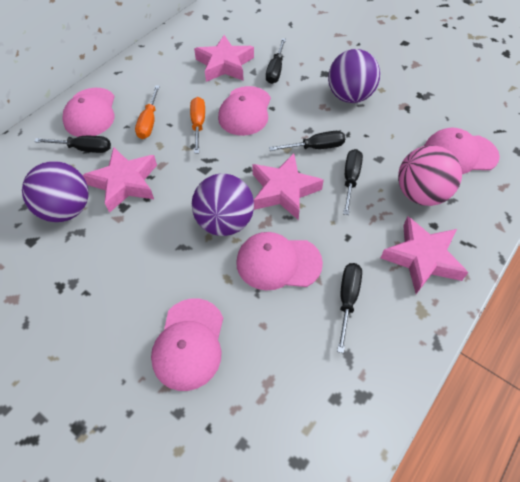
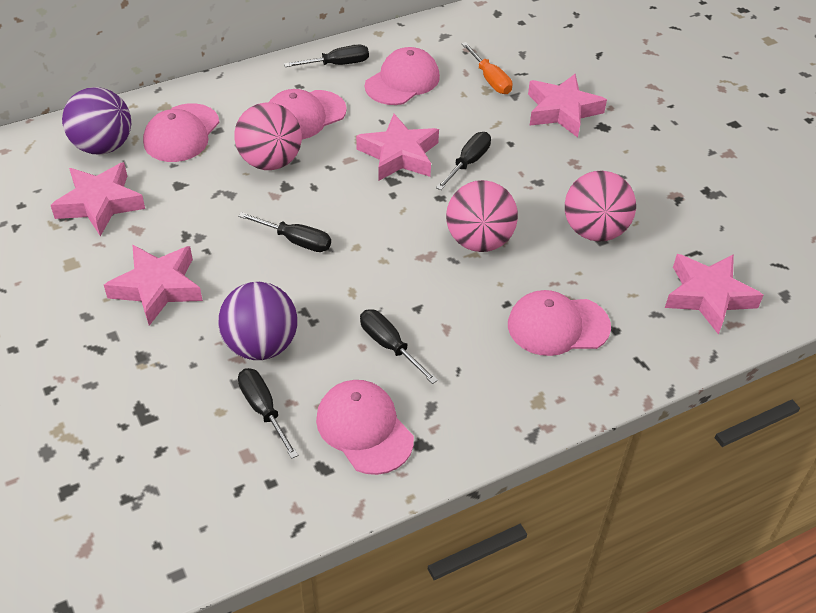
orange screwdriver: [135,85,160,139] [190,97,205,154] = 2 -> [461,42,512,94] = 1
pink ball: [398,145,462,206] = 1 -> [234,102,302,170] [446,180,518,252] [565,171,636,242] = 3
pink star: [83,147,157,213] [194,35,254,82] [252,153,324,220] [381,216,468,294] = 4 -> [51,162,145,236] [104,245,203,326] [356,114,439,181] [528,74,607,138] [665,254,764,334] = 5
purple ball: [22,161,88,222] [192,174,254,236] [328,49,380,103] = 3 -> [62,87,131,155] [218,282,298,360] = 2

